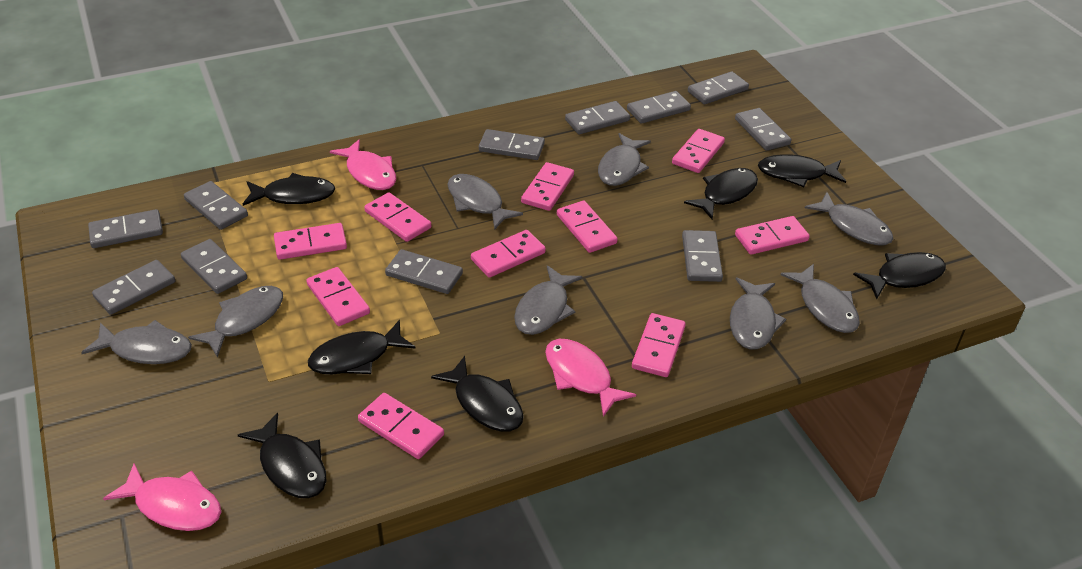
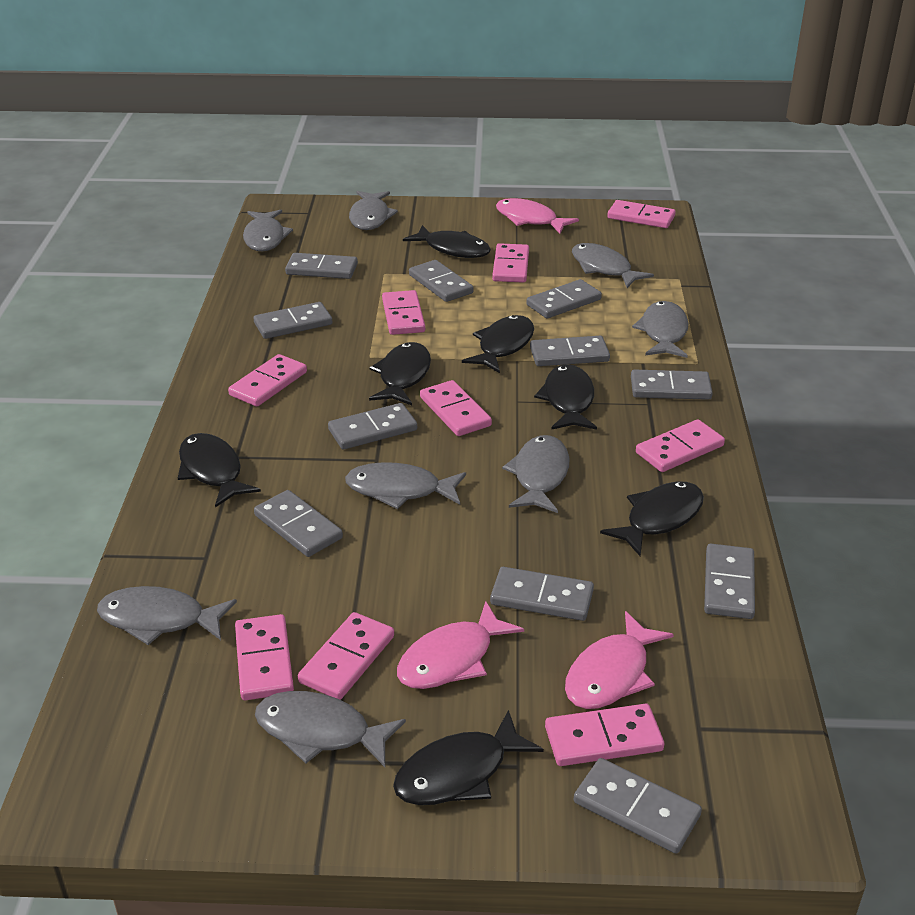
pink domino: [274,223,347,260] [306,267,370,326] [358,393,444,459] [364,192,431,242] [471,230,546,278] [521,162,574,211] [557,201,618,253] [632,313,686,377] [672,129,725,173] [735,216,810,255] = 10 -> [228,354,307,406] [235,614,294,700] [298,612,394,700] [382,290,425,335] [420,380,492,436] [492,243,529,283] [545,703,664,766] [607,200,676,228] [636,419,725,472] = 9

